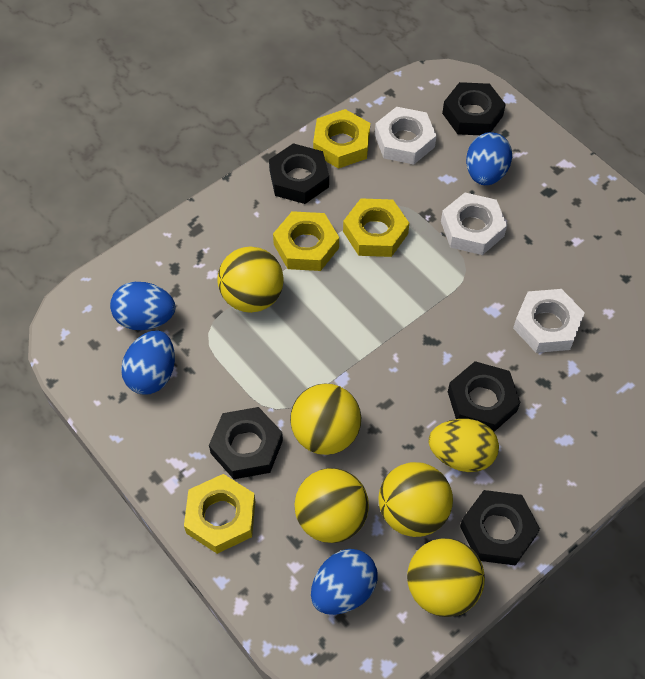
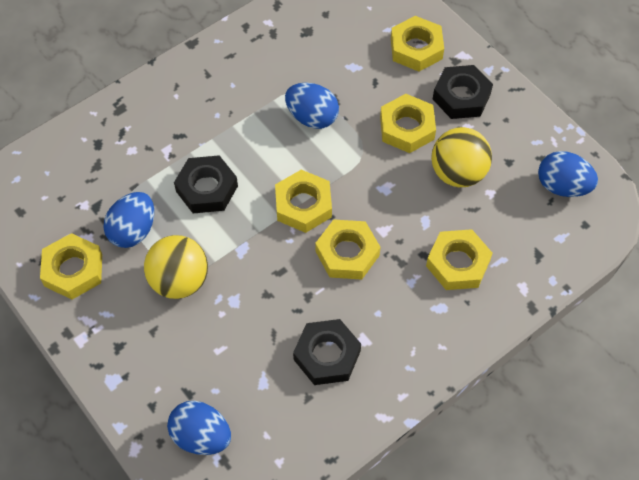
black nut: [209,407,283,479] [269,143,329,204] [442,82,506,135] [448,361,520,432] [460,490,540,566] = 5 -> [174,155,238,213] [293,319,361,385] [433,65,493,119] = 3
white nut: [375,107,437,165] [441,193,507,255] [513,289,585,353] = 3 -> none = 0
yellow ball: [217,246,284,313] [290,383,361,455] [295,468,369,543] [379,462,453,537] [407,539,485,617] = 5 -> [144,235,208,299] [431,127,492,187] = 2
yellow egg: [429,419,499,472] = 1 -> none = 0
yellow nut: [184,474,255,554] [273,211,339,271] [313,109,370,169] [343,198,409,257] = 4 -> [40,233,102,299] [275,170,332,233] [315,219,380,280] [380,94,436,153] [391,16,444,71] [426,229,493,290] = 6

